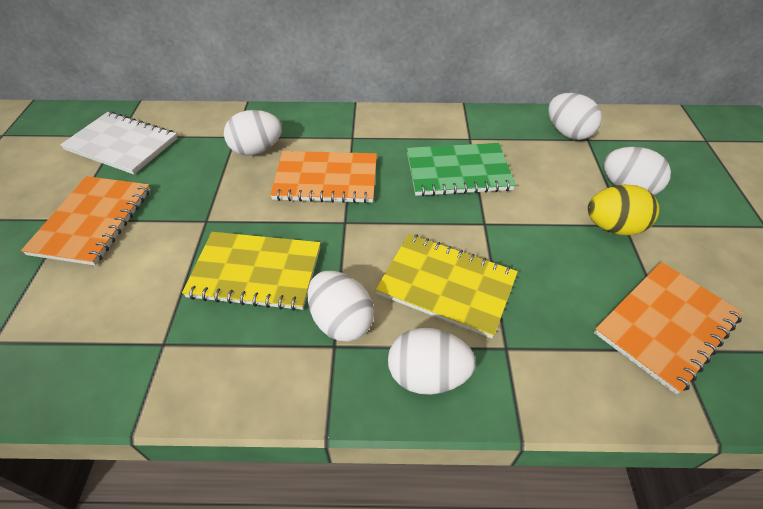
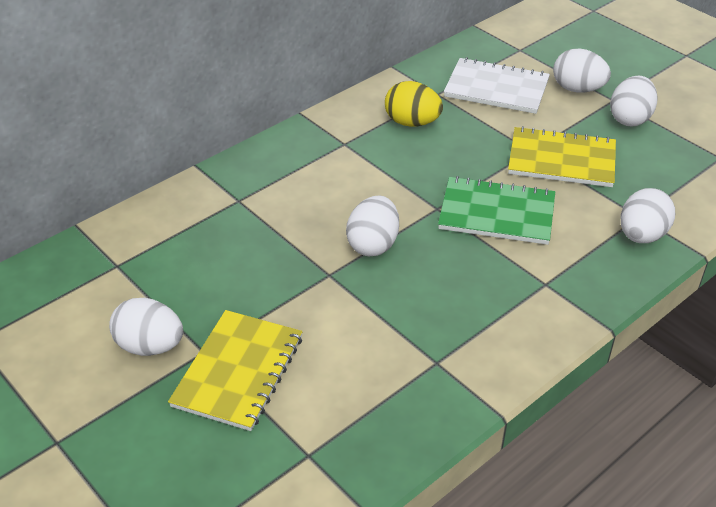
orange notebook: [21,176,151,266] [270,151,377,203] [594,262,743,395] = 3 -> none = 0

